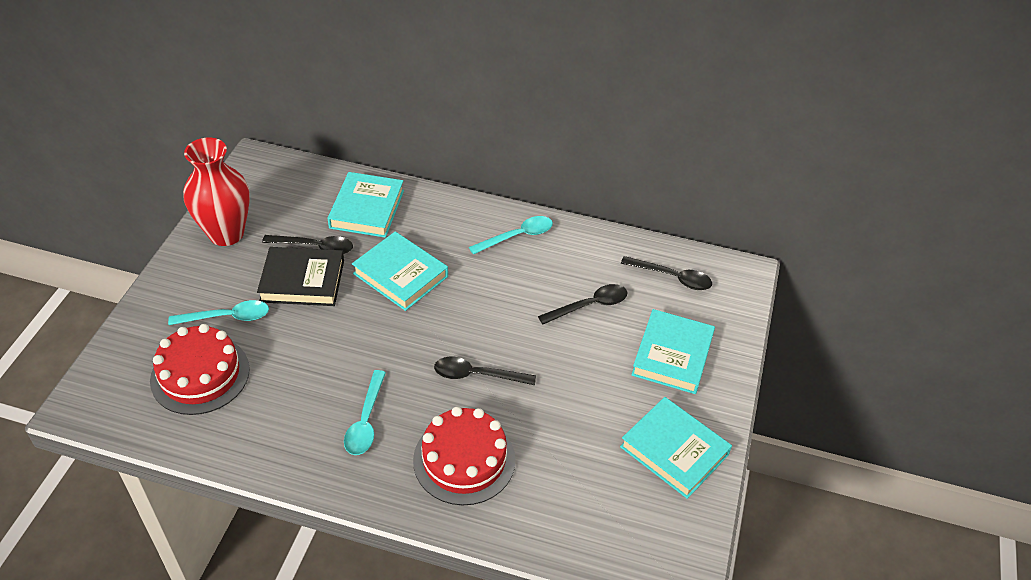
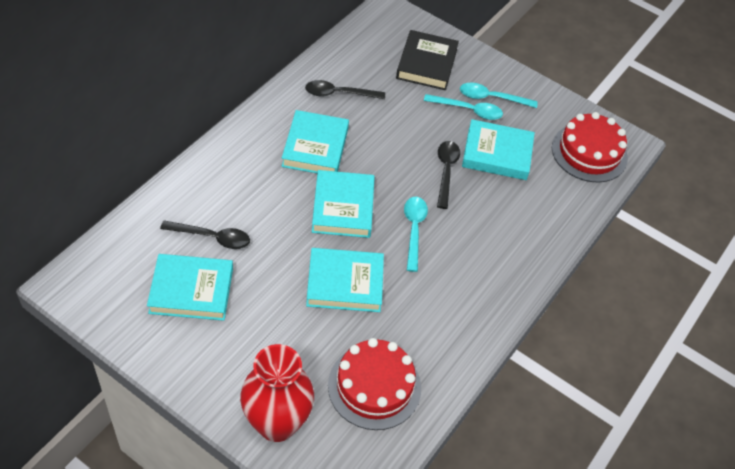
black spoon: [262,235,353,254] [434,357,536,385] [538,284,628,324] [621,256,712,290] = 4 -> [160,220,250,249] [305,80,385,99] [437,141,460,209] = 3
turquoise book: [327,172,404,238] [352,232,448,311] [620,397,732,499] [631,309,715,394] = 4 -> [147,254,233,321] [282,110,349,173] [306,248,384,312] [312,170,375,238] [462,119,535,180] = 5

